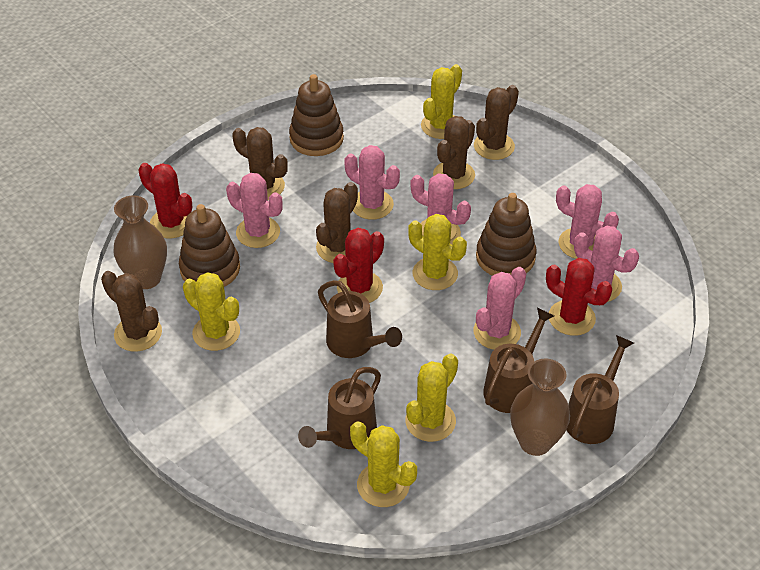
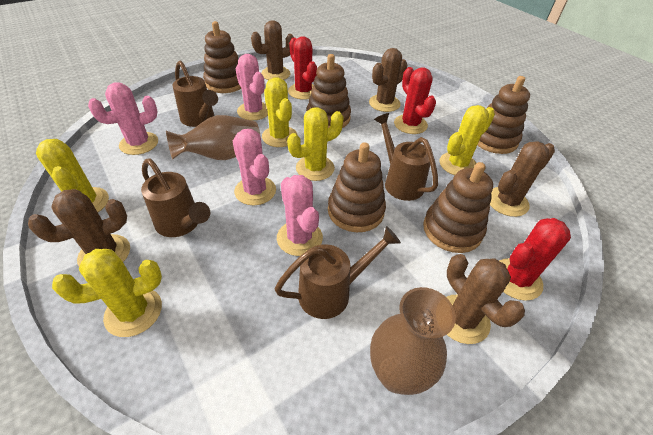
brown stacking toy: [179,204,240,287] [289,74,344,156] [476,193,537,276] = 3 -> [203,21,241,93] [306,54,351,128] [328,142,386,232] [423,162,493,253] [477,76,530,154] = 5
pink cactus: [226,173,283,248] [344,145,400,220] [410,173,471,245] [474,267,526,350] [556,184,619,259] [574,226,639,302] = 6 -> [88,82,158,155] [233,129,276,205] [235,54,268,120] [277,175,323,256] = 4

